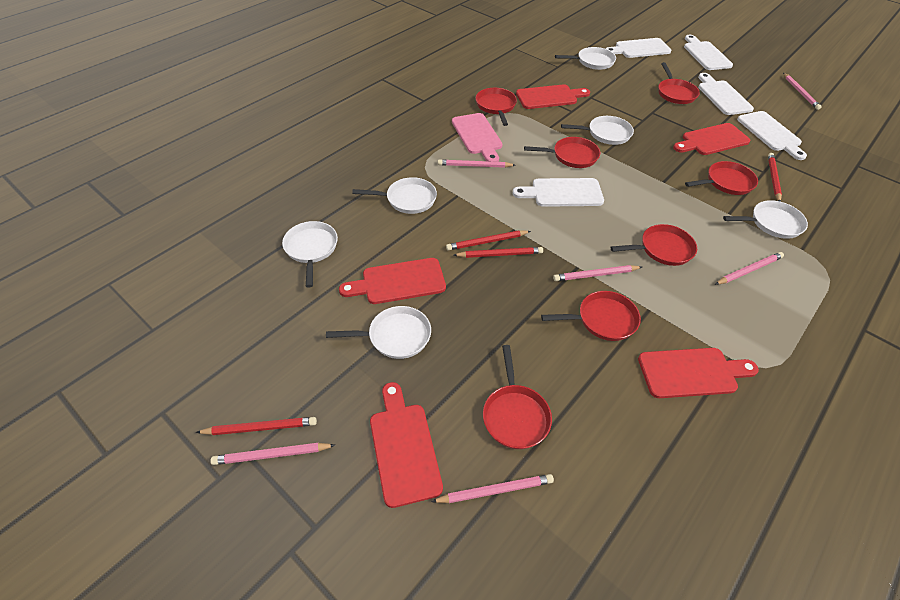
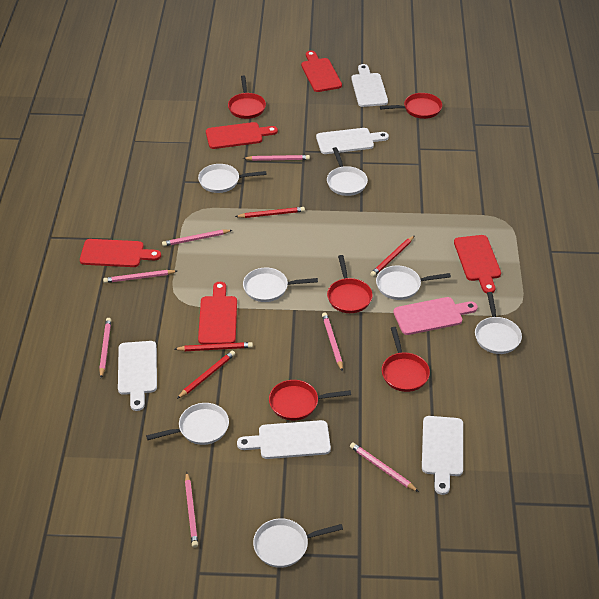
pink pencil: [211,443,335,465] [431,474,554,503] [438,159,515,168] [553,265,642,281] [715,252,784,285] [783,73,822,110] = 6 -> [99,318,111,378] [103,270,177,283] [162,230,232,246] [185,472,198,548] [243,155,310,161] [322,313,343,372] [350,442,419,492] = 7
red pan: [476,88,517,126] [483,345,552,449] [524,137,600,168] [541,291,641,341] [610,224,697,266] [658,62,700,104] [685,161,758,195] = 7 -> [228,75,266,119] [269,380,351,420] [327,255,373,313] [380,93,442,119] [382,327,430,392] = 5
white pan: [282,221,338,288] [326,306,431,359] [352,177,437,214] [555,47,616,70] [561,116,634,145] [723,200,808,239] = 6 -> [146,403,229,445] [198,164,267,193] [243,268,318,302] [253,518,343,568] [327,147,368,196] [376,265,451,300] [475,292,522,354] = 7

